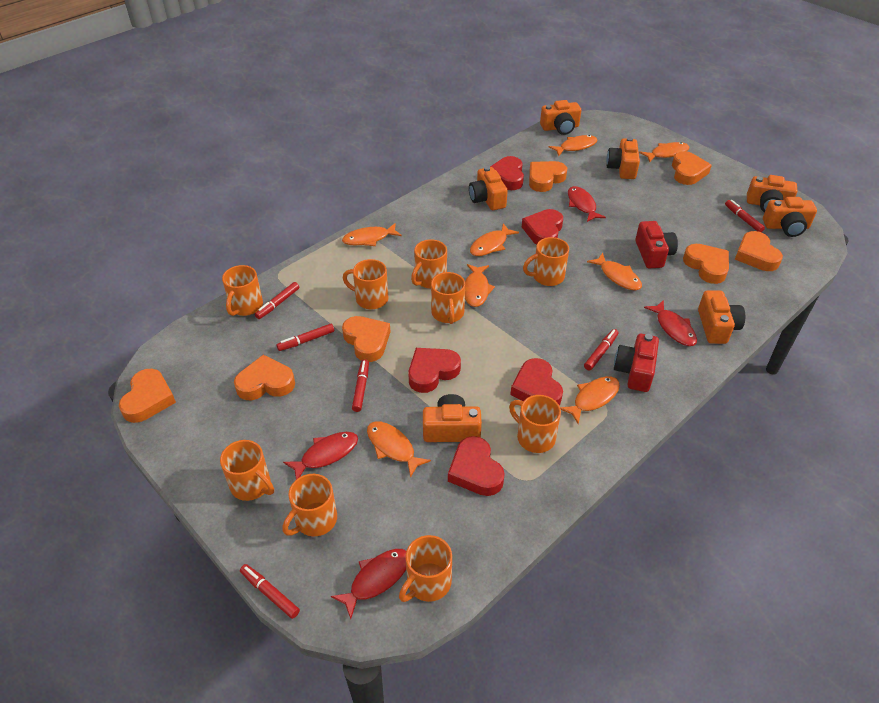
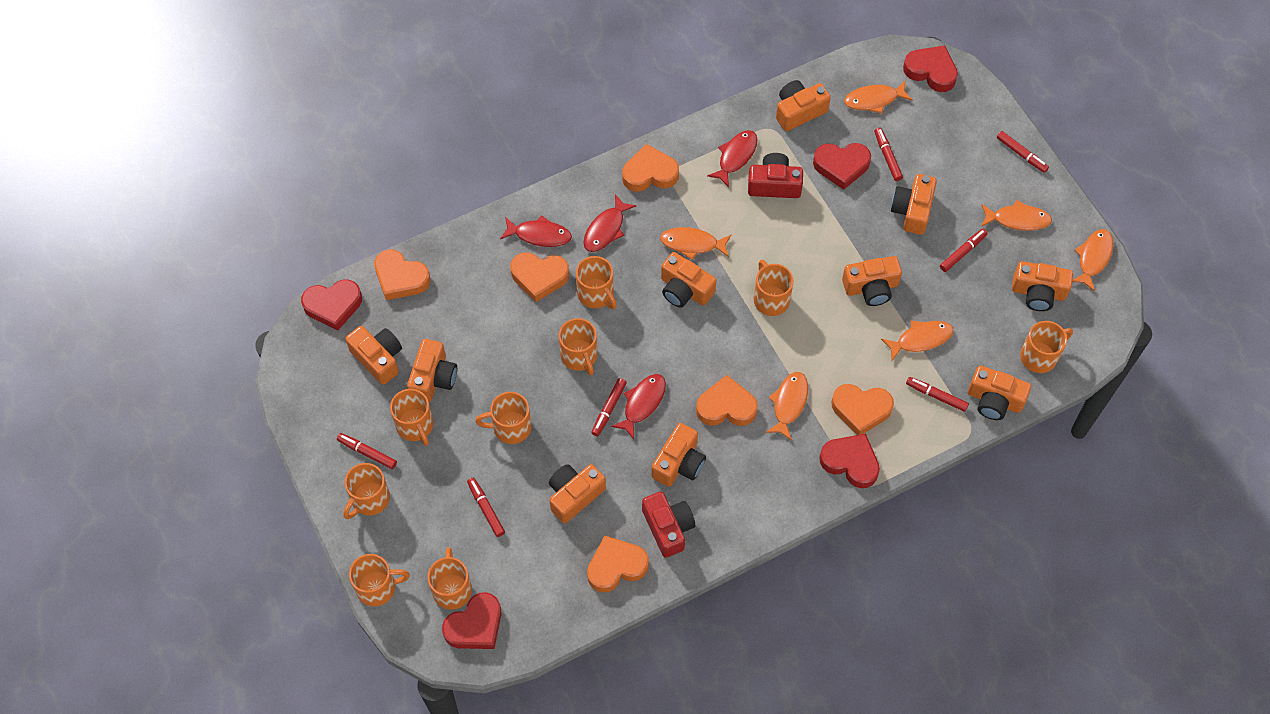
orange camera: [423,394,482,442] [469,166,508,210] [540,100,581,135] [606,137,640,179] [698,290,745,344] [747,175,797,213] [763,197,817,237] = 7 -> [345,326,402,385] [407,339,457,402] [549,464,606,523] [651,423,706,487] [661,252,716,308] [776,80,831,131] [842,256,902,306] [891,174,937,235] [968,365,1031,420] [1012,261,1073,311] = 10
orange fish: [342,223,402,246] [367,421,431,478] [465,264,495,307] [470,223,519,256] [549,135,597,156] [560,376,620,424] [587,253,642,290] [639,142,690,162] = 8 -> [660,227,732,260] [766,372,808,441] [844,81,913,113] [881,321,954,361] [981,200,1052,231] [1072,229,1113,292] = 6
orange heart: [119,369,176,423] [234,355,295,400] [342,316,390,362] [529,161,567,192] [672,151,712,185] [683,244,729,284] [735,231,783,271] = 7 -> [374,249,430,300] [510,252,569,302] [587,536,649,593] [622,144,679,192] [696,375,758,426] [831,384,894,435] = 6
red marker: [240,564,300,619] [255,282,299,319] [277,324,334,351] [352,359,369,412] [584,329,618,371] [725,200,765,232] = 6 -> [337,433,397,469] [467,478,505,537] [591,378,627,436] [874,128,903,181] [906,377,969,412] [940,229,988,272] [997,131,1049,173] = 7

